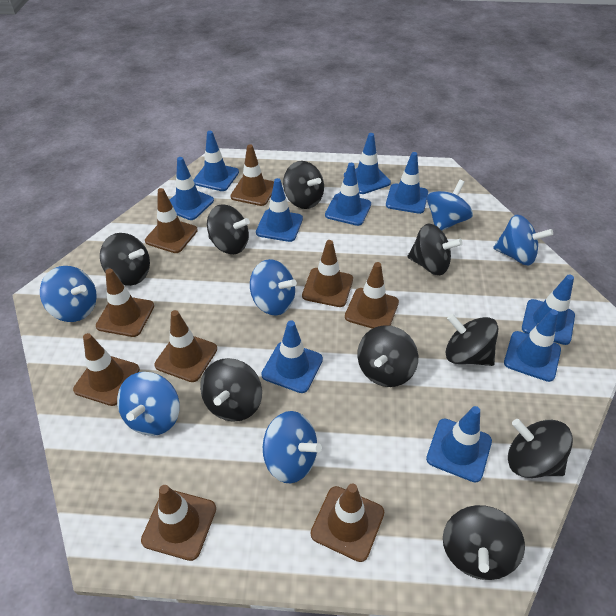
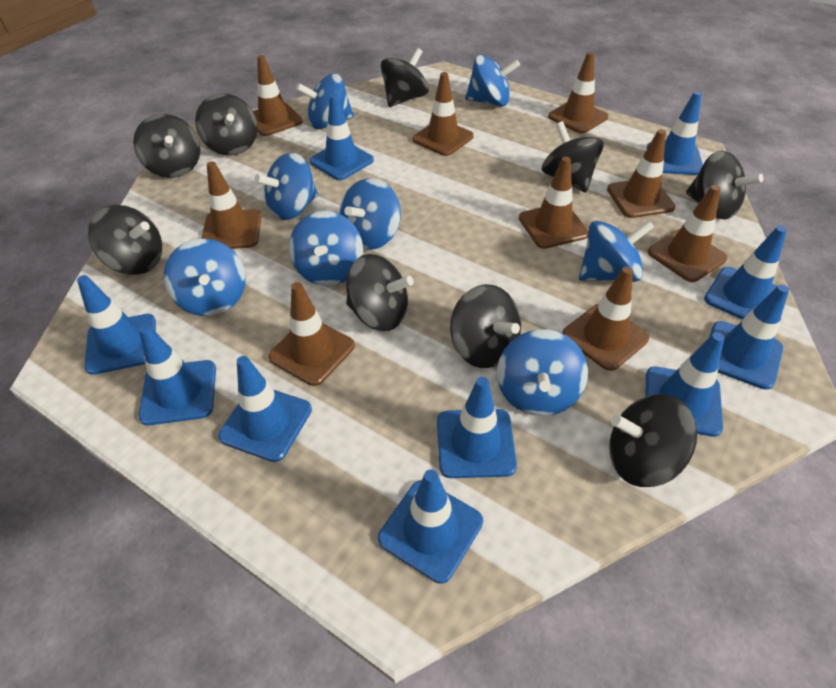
blue spinning top: [40,266,97,322] [117,372,180,436] [250,259,297,315] [263,411,322,483] [427,180,473,231] [493,215,553,265] = 6 -> [164,238,246,316] [254,153,318,220] [289,211,363,286] [296,73,354,129] [339,178,401,250] [465,55,520,107] [497,329,588,416] [579,220,654,282] = 8

